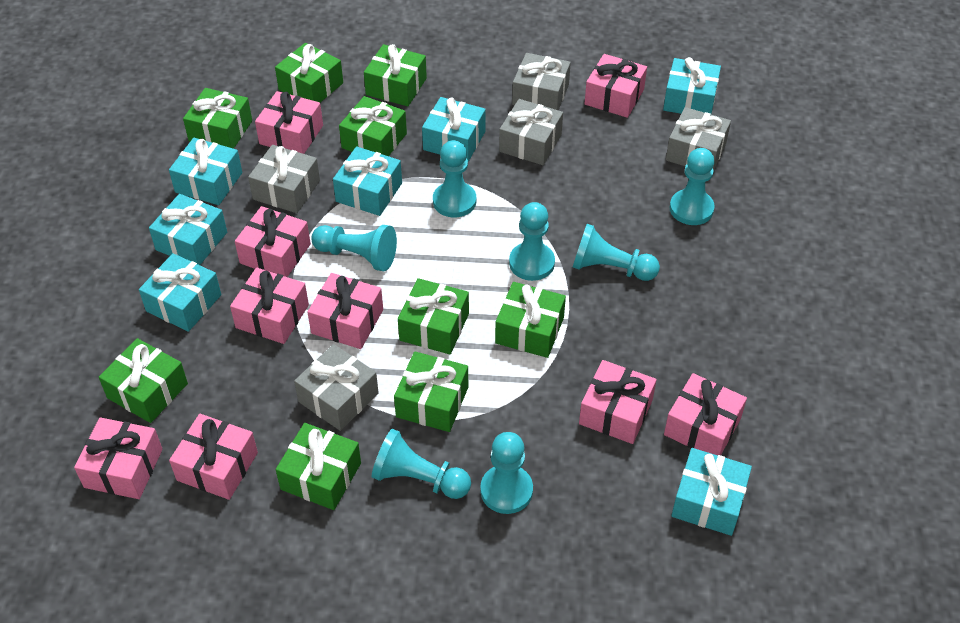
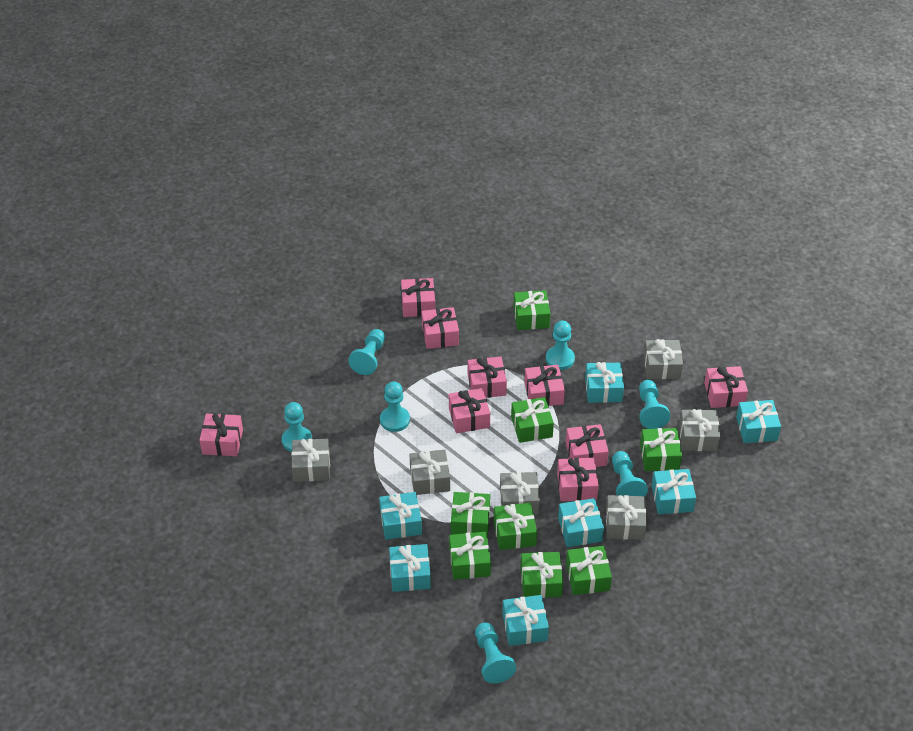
green gift: [99,338,188,423] [183,88,252,149] [275,43,343,102] [276,423,361,510] [339,96,407,156] [364,44,427,107] [394,351,468,432] [398,278,469,354] [495,282,566,358] = 9 -> [449,532,491,580] [451,492,490,537] [494,503,537,550] [511,397,554,443] [513,290,550,330] [521,552,563,598] [566,546,612,595] [640,428,682,471] = 8
grey gift: [248,145,320,213] [294,344,379,431] [499,99,563,165] [512,53,571,110] [666,107,731,171] = 5 -> [292,439,330,482] [410,450,450,495] [500,472,540,515] [606,495,646,540] [644,339,683,379] [679,409,720,451] = 6

